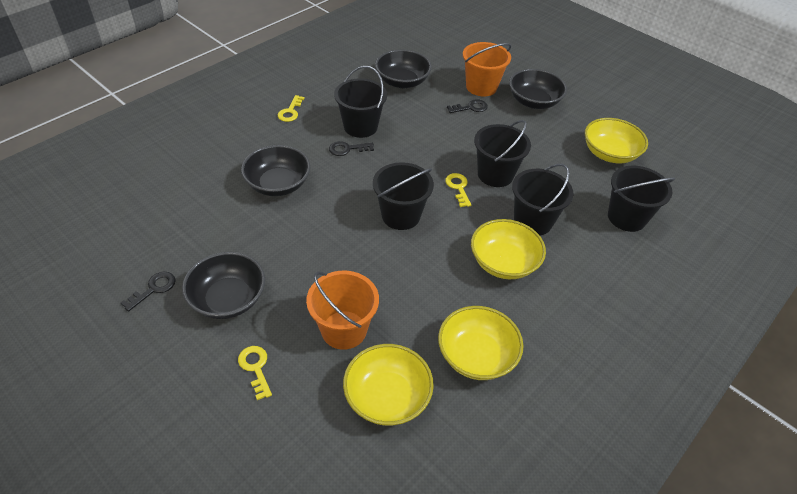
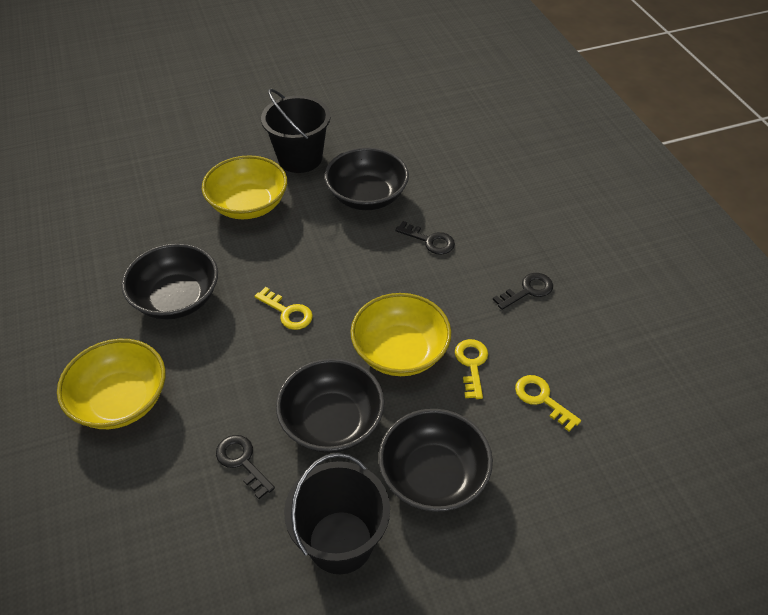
black bucket: [334,66,387,138] [373,162,434,230] [474,120,531,187] [512,164,573,235] [608,166,675,232] = 5 -> [261,89,331,173] [284,453,390,574] = 2
orange bucket: [306,271,379,350] [463,42,512,97] = 2 -> none = 0
yellow bowl: [343,344,434,426] [438,306,524,380] [471,219,546,279] [585,118,648,164] = 4 -> [57,339,166,429] [202,155,287,219] [350,293,451,376] = 3

